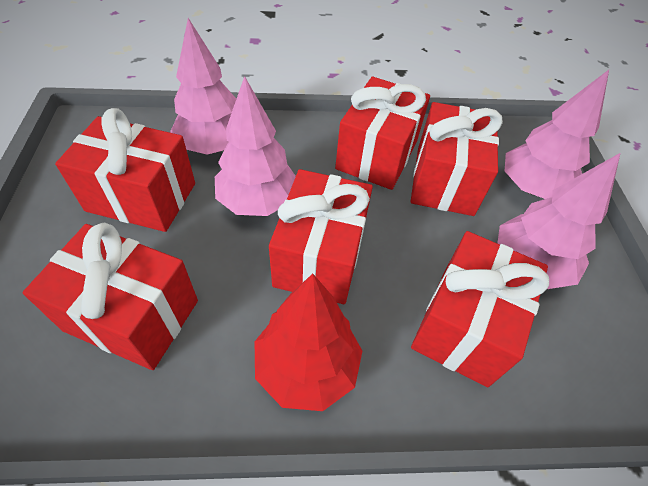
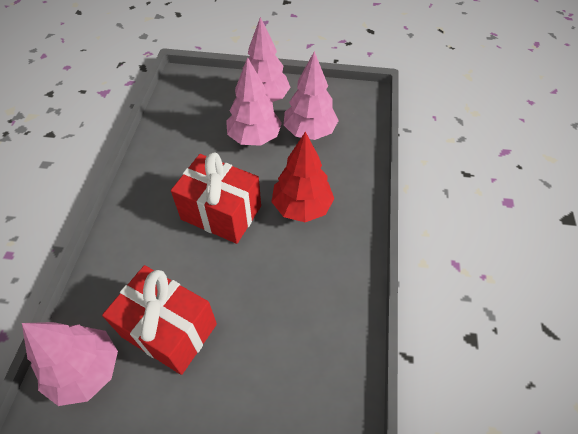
red gift: [22,223,198,370] [55,108,195,232] [269,169,373,304] [335,77,430,190] [410,102,503,216] [411,231,549,387] = 6 -> [102,265,217,375] [171,152,261,244] = 2

